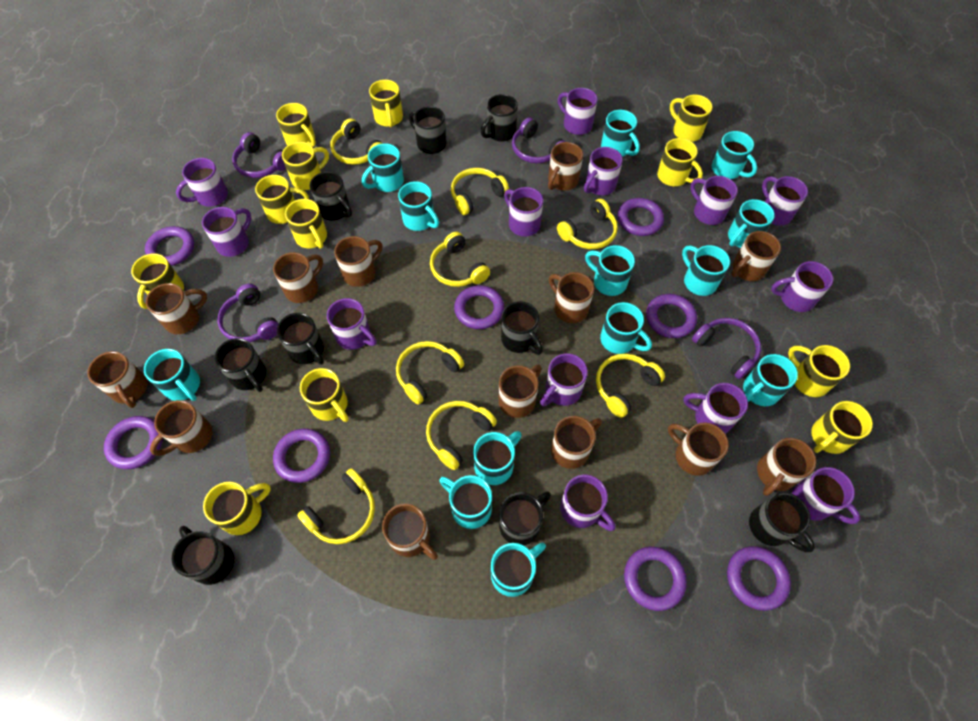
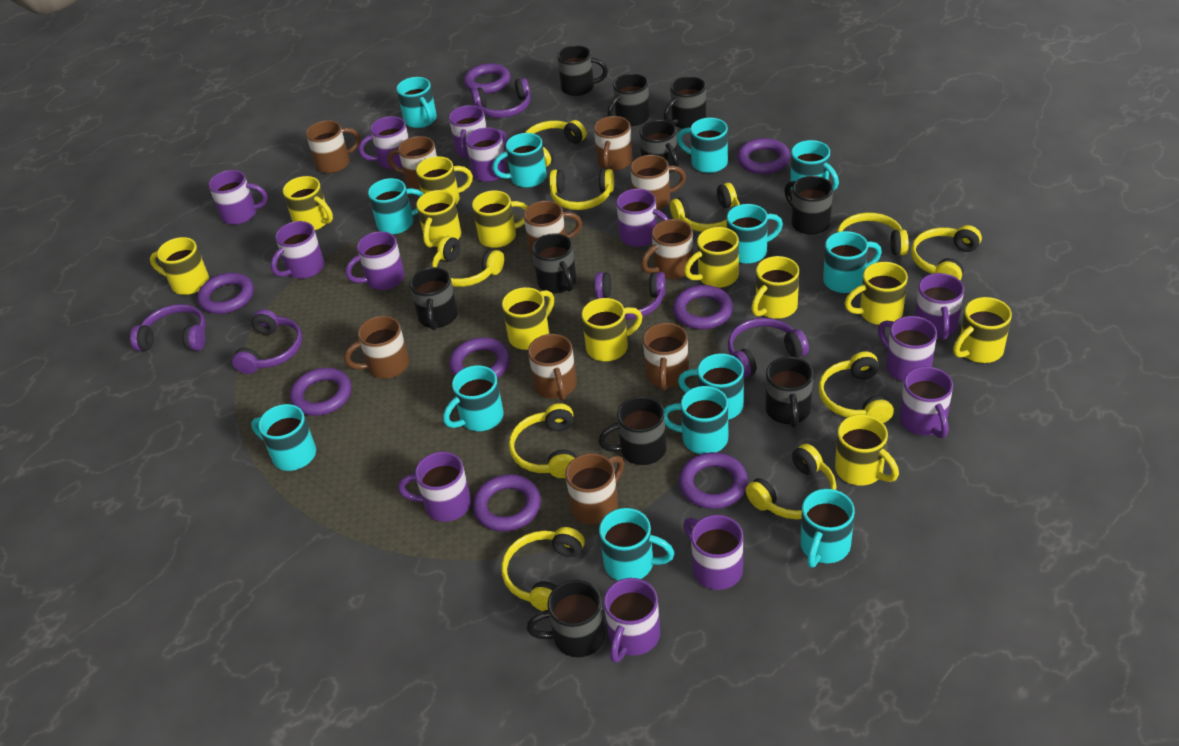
black mug: [172,526,234,585] [215,338,266,392] [277,313,324,364] [310,172,352,221] [409,106,447,154] [481,94,518,142] [499,491,551,545] [501,301,543,355] [749,492,815,552] = 9 -> [409,267,458,330] [527,580,606,657] [532,233,577,293] [557,45,608,96] [598,396,666,465] [607,74,650,126] [639,120,679,173] [664,76,706,129] [766,357,813,428] [784,176,833,235] = 10
brown mug: [87,351,148,408] [146,283,207,334] [150,400,213,456] [273,252,323,303] [334,236,382,287] [382,503,438,560] [499,365,542,418] [548,142,583,191] [549,272,594,323] [551,416,602,469] [668,422,729,476] [731,231,781,281] [757,438,816,496] = 13 -> [306,121,360,173] [344,316,409,379] [388,136,437,190] [523,201,582,255] [528,334,577,401] [565,453,624,525] [594,116,633,171] [630,155,686,210] [641,219,694,279] [643,323,689,391] = 10
purple headphones: [217,284,279,342] [232,132,286,178] [512,117,565,163] [692,318,761,379] = 4 -> [130,304,206,351] [232,309,302,374] [471,78,531,118] [595,272,666,320] [728,318,809,378] = 5
yellow headphones: [297,468,375,544] [330,118,383,165] [396,341,464,404] [426,401,497,470] [430,232,490,287] [451,168,509,215] [557,199,618,249] [596,354,665,418] = 8 -> [432,236,504,287] [501,527,585,611] [509,403,576,478] [525,120,586,167] [549,169,614,210] [670,183,740,232] [746,444,836,519] [818,351,894,423] [837,213,909,256] [911,225,982,280] = 10

